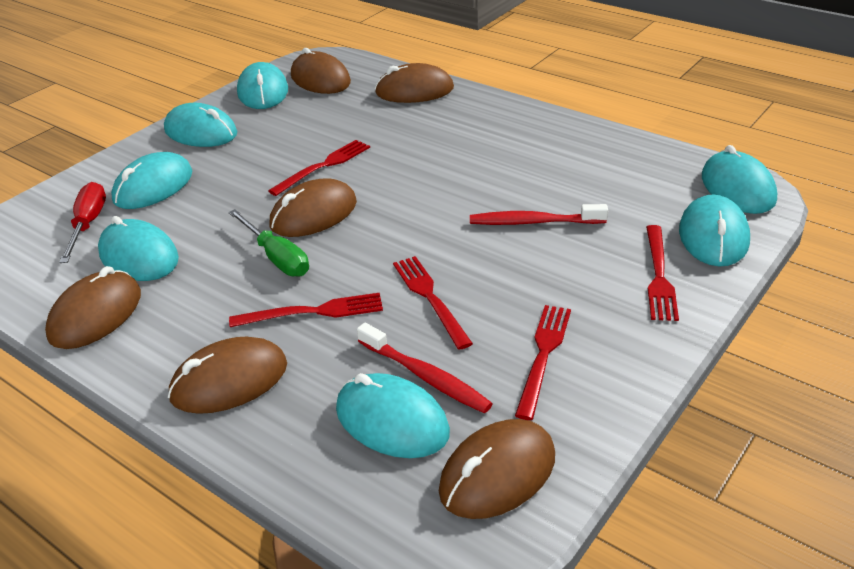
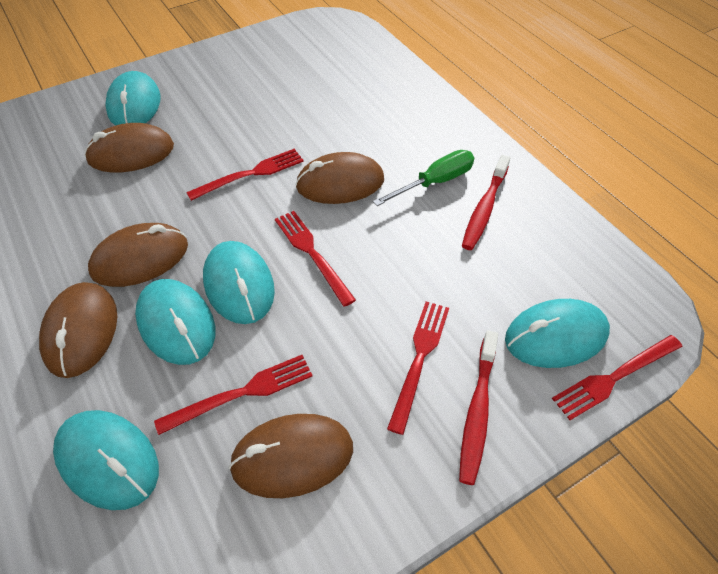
brown mouse: [45,266,141,349] [168,337,287,414] [270,178,357,237] [291,48,351,94] [375,63,454,103] [439,419,555,519] = 6 -> [39,282,117,378] [84,123,174,173] [88,223,188,287] [229,414,353,498] [295,152,384,204] = 5
red screwdriver: [59,182,106,263] = 1 -> none = 0
turquoise mouse: [98,216,179,281] [111,152,192,209] [164,103,237,147] [237,62,288,109] [336,373,450,458] [679,195,750,266] [702,145,777,214] = 7 -> [53,410,159,510] [105,71,161,126] [135,279,215,365] [203,241,275,324] [505,299,610,368] = 5

